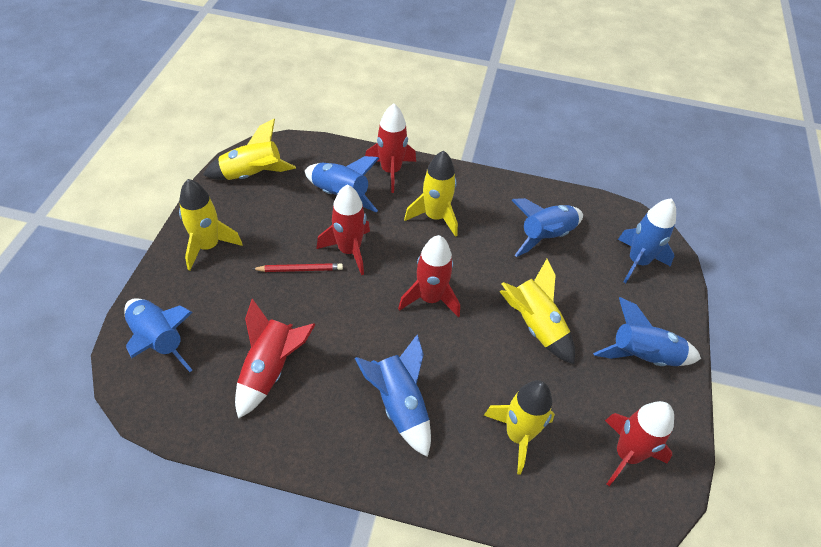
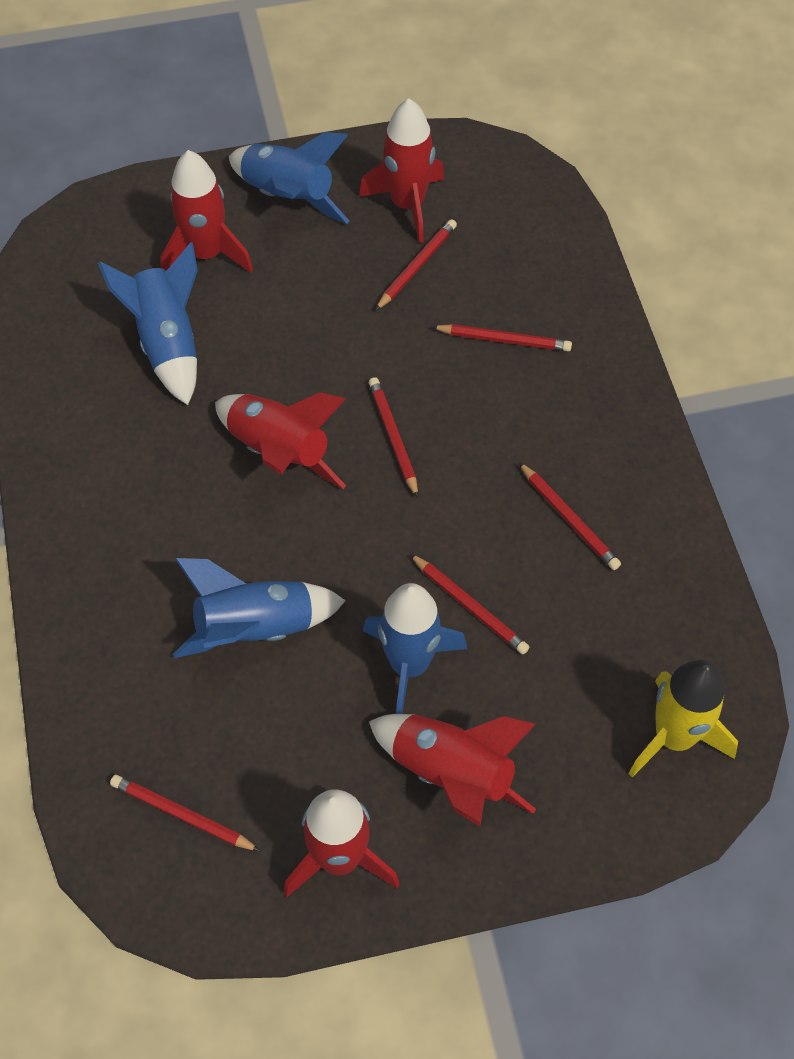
blue rocket: [124,298,193,372] [305,156,379,213] [355,334,431,457] [512,198,583,257] [593,297,701,366] [618,198,676,283] = 6 -> [98,242,198,405] [173,558,346,658] [229,132,349,224] [363,583,467,714] = 4
red pencil: [253,263,343,272] = 1 -> [110,775,260,851] [369,377,418,498] [375,219,457,311] [410,554,529,654] [431,324,572,351] [519,462,621,570] = 6
yellow rocket: [179,179,243,271] [203,119,296,180] [404,150,458,237] [484,380,555,475] [499,259,575,364] = 5 -> [628,660,738,777] = 1

